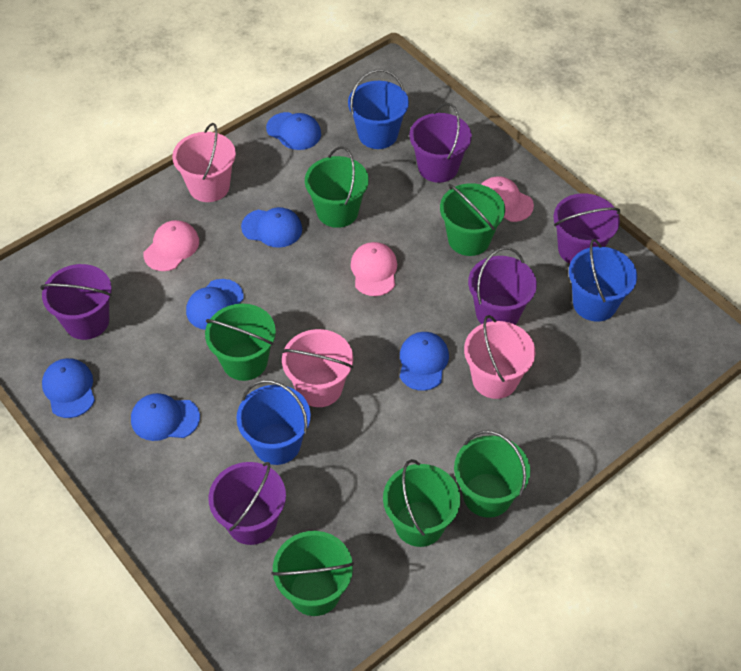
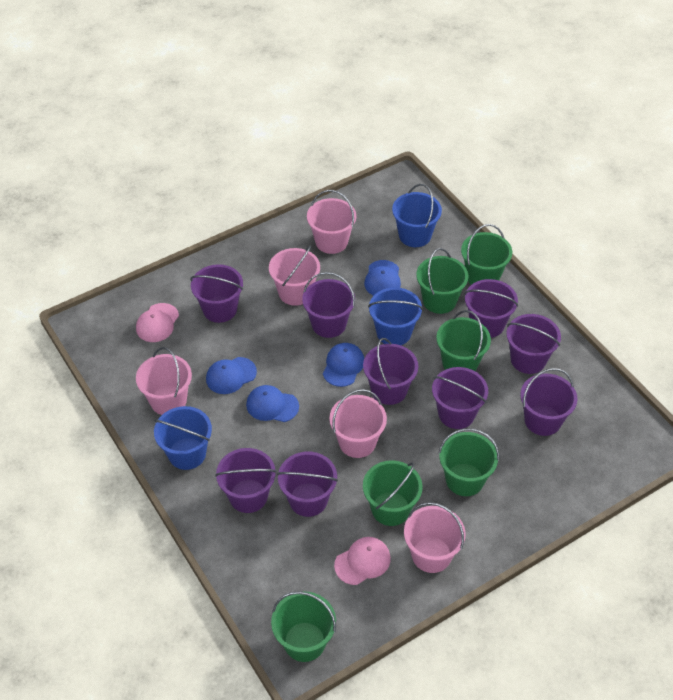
blue cap: [42,358,95,418] [131,393,200,441] [186,279,244,330] [241,207,302,248] [266,112,321,150] [400,332,449,391] = 6 -> [206,357,257,394] [246,385,299,422] [323,343,364,387] [364,260,401,296] = 4
pink bucket: [172,123,236,202] [281,329,353,407] [464,315,535,399] = 3 -> [136,347,192,415] [269,246,320,306] [307,190,356,254] [330,389,387,458] [404,502,466,573] = 5
pink cap: [143,220,199,271] [351,242,397,296] [481,176,534,222] = 3 -> [136,303,179,342] [334,537,391,585] = 2
purple bucket: [40,264,112,340] [208,462,286,545] [409,103,472,183] [468,247,537,325] [554,193,620,264] = 5 -> [190,264,243,323] [215,448,277,513] [277,452,338,517] [302,272,355,338] [363,338,418,405] [432,367,488,429] [465,279,518,338] [506,314,561,374] [520,368,577,436] = 9

